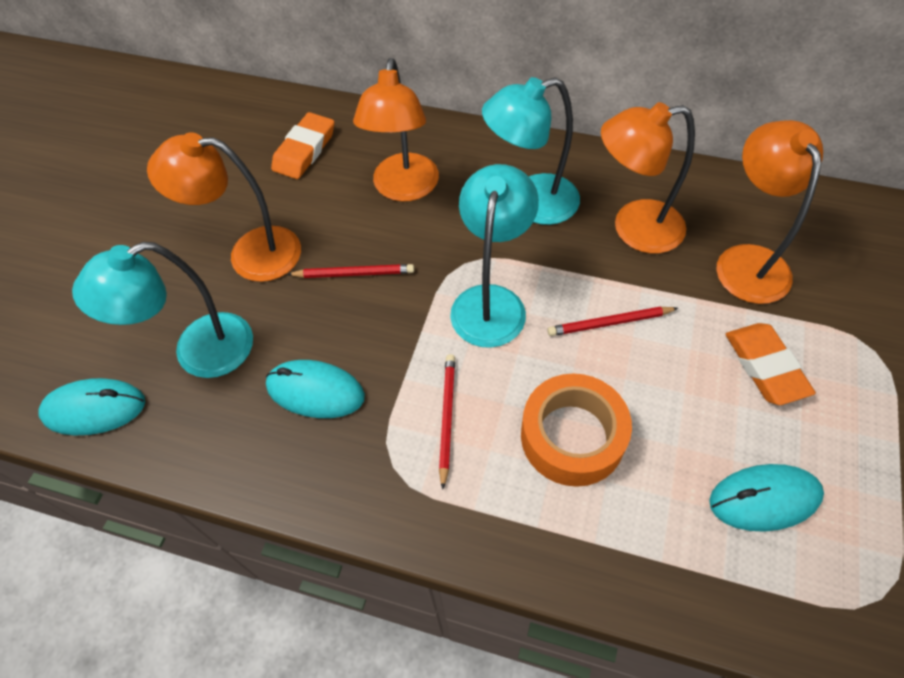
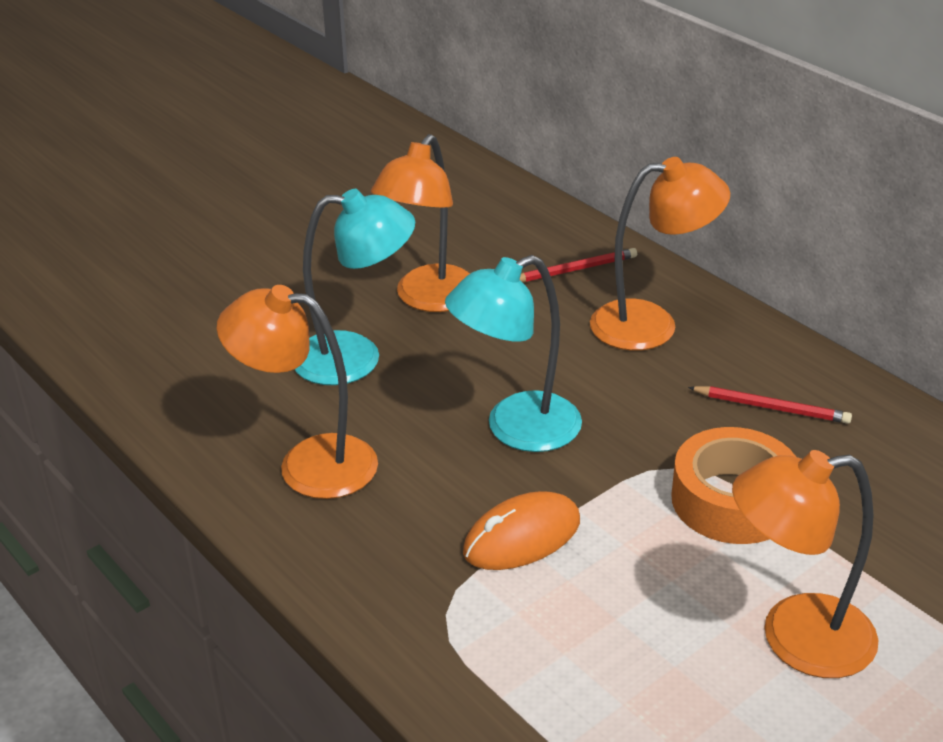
orange eraser: [271,112,335,179] [726,323,816,405] = 2 -> none = 0
orange mouse: none = 0 -> [463,491,580,570] = 1
red pencil: [287,264,414,278] [439,354,455,490] [547,307,678,336] = 3 -> [520,248,637,282] [688,386,852,424] = 2
turquoise lamp: [72,242,253,378] [450,164,539,348] [482,77,580,225] = 3 -> [295,189,415,385] [445,255,582,452] = 2
turquoise mouse: [38,378,145,435] [266,360,365,418] [709,464,824,532] = 3 -> none = 0

